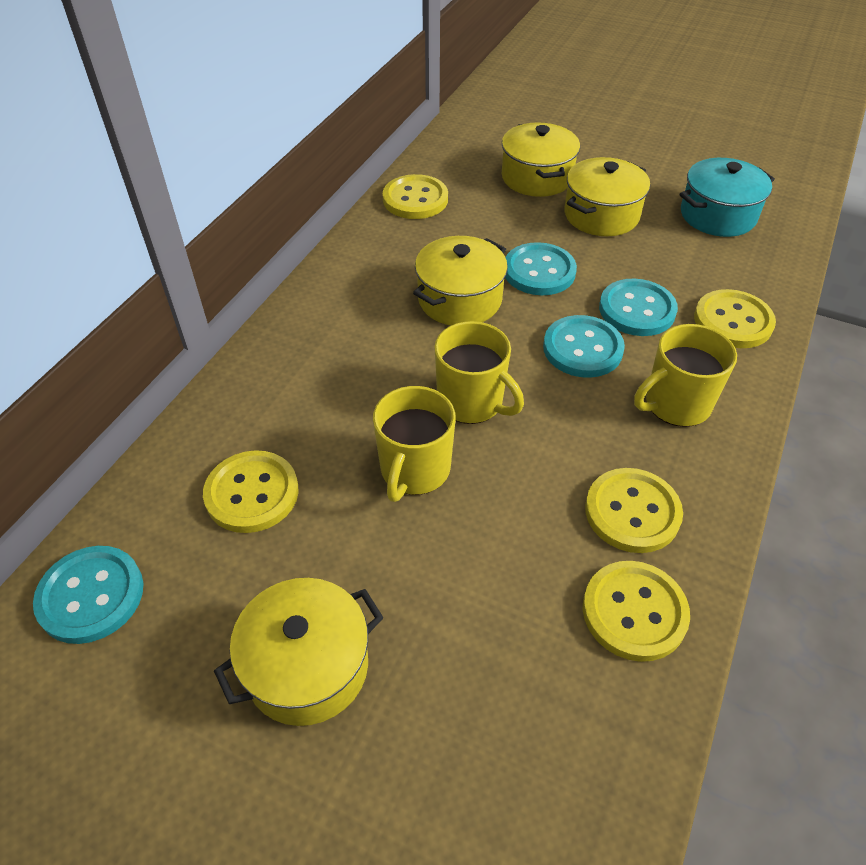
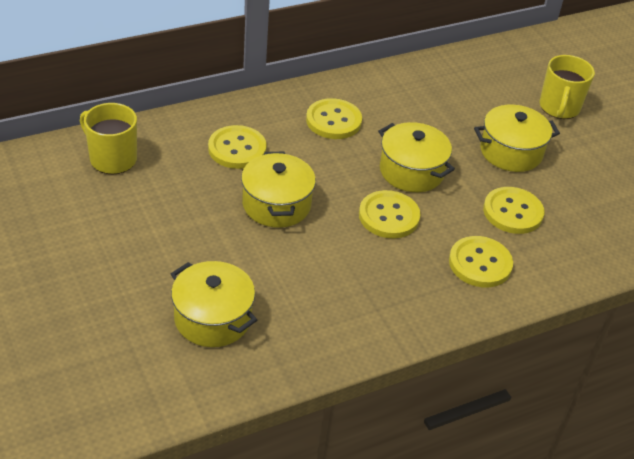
turquoise button: [33,546,143,644] [505,242,577,295] [543,315,625,378] [599,279,678,336] = 4 -> none = 0
turquoise pot: [680,158,775,237] = 1 -> none = 0
yellow mug: [373,386,456,502] [434,321,524,424] [634,324,737,427] = 3 -> [80,103,137,174] [540,55,595,119] = 2

